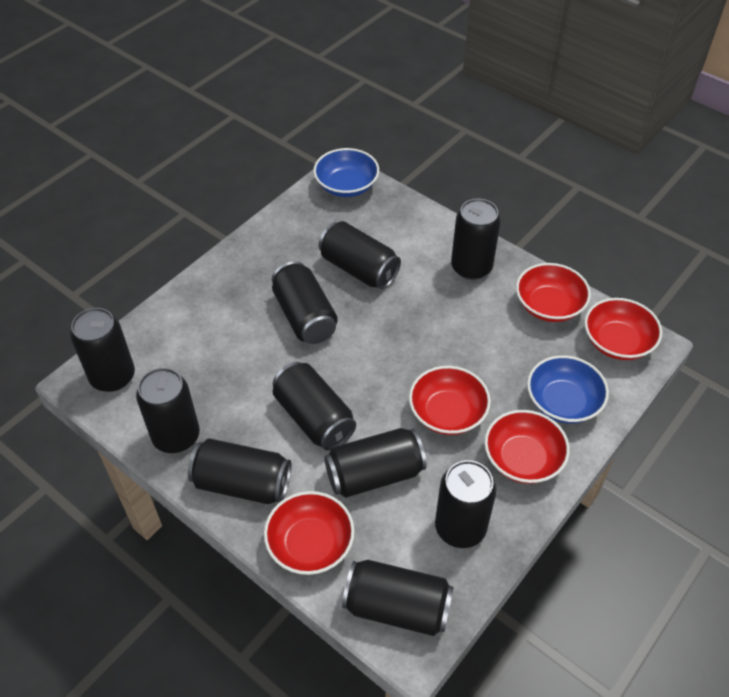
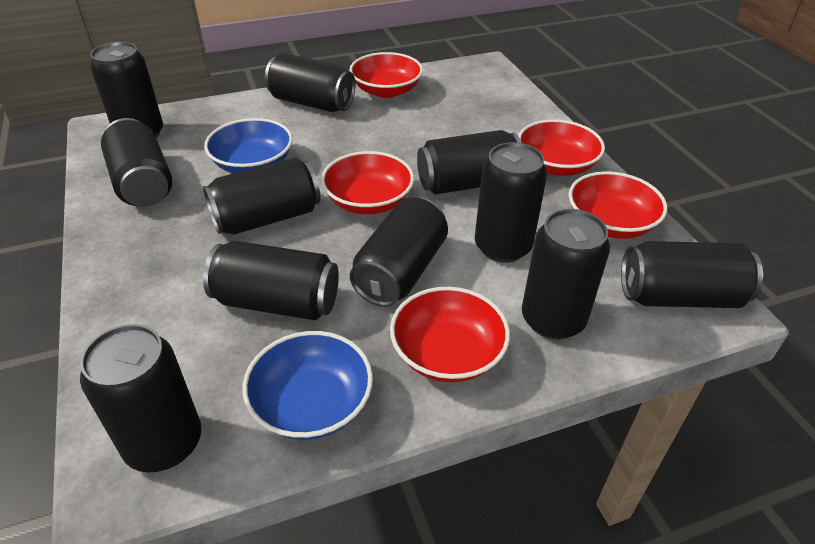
black can: [70,308,135,392] [136,368,200,453] [188,438,291,504] [272,261,338,344] [273,362,356,451] [319,221,401,289] [324,428,427,498] [342,560,454,636] [435,460,496,548] [451,198,501,280] = 10 -> [80,324,202,473] [90,42,163,138] [101,118,172,207] [203,157,321,235] [203,241,339,320] [265,53,355,112] [350,197,448,307] [417,130,521,195] [475,142,547,262] [522,209,610,340] [621,241,763,308] = 11

